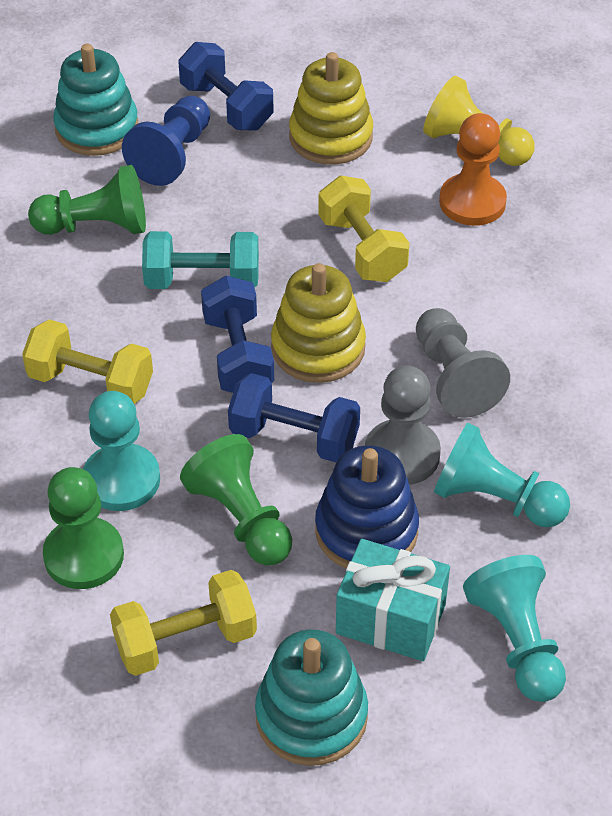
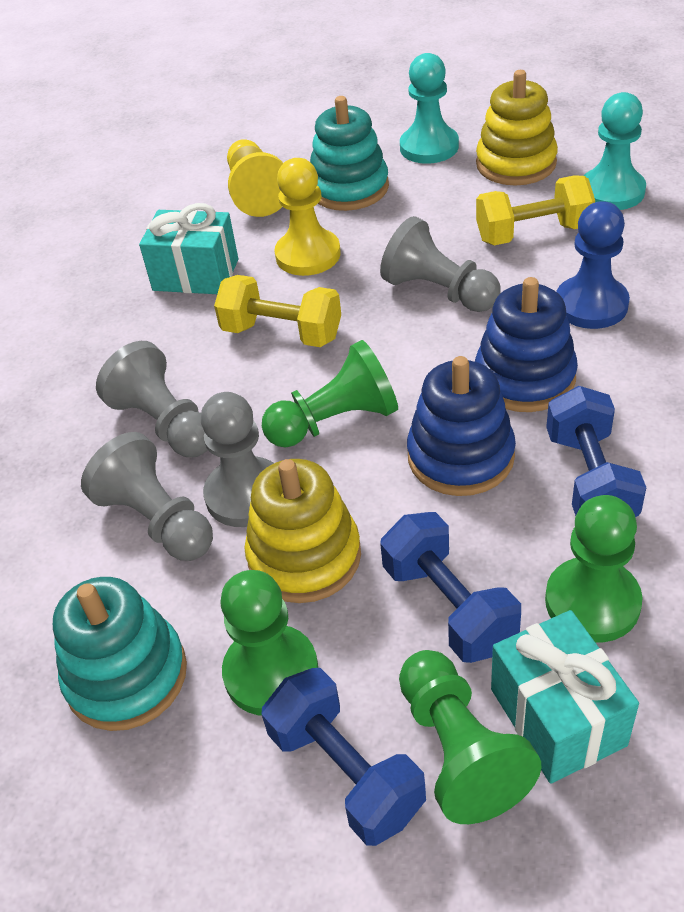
blue stacking toy: [315,445,419,568] = 1 -> [407,356,516,496] [475,277,578,412] = 2
green pawn: [28,165,146,235] [43,467,124,589] [180,434,292,566] = 3 -> [221,570,318,716] [262,340,398,448] [399,650,541,824] [545,495,643,642] = 4
grey pawn: [365,365,441,485] [416,308,510,418] = 2 -> [81,432,213,561] [96,341,208,457] [201,392,274,527] [380,216,501,312] = 4
orange pawn: [439,113,507,226] = 1 -> none = 0
turquoise dumbbell: [142,231,259,289] = 1 -> none = 0
turquoise gift: [336,539,450,661] = 1 -> [139,203,238,294] [491,610,639,784] = 2
turquoise pawn: [83,391,160,511] [434,423,570,527] [463,555,566,702] = 3 -> [400,53,459,164] [584,92,646,210] = 2
yellow dumbbell: [22,319,153,404] [110,570,257,676] [318,176,409,282] = 3 -> [214,275,341,347] [476,175,595,245] = 2
yellow pawn: [423,76,535,166] = 1 -> [227,139,283,217] [274,158,341,276] = 2

